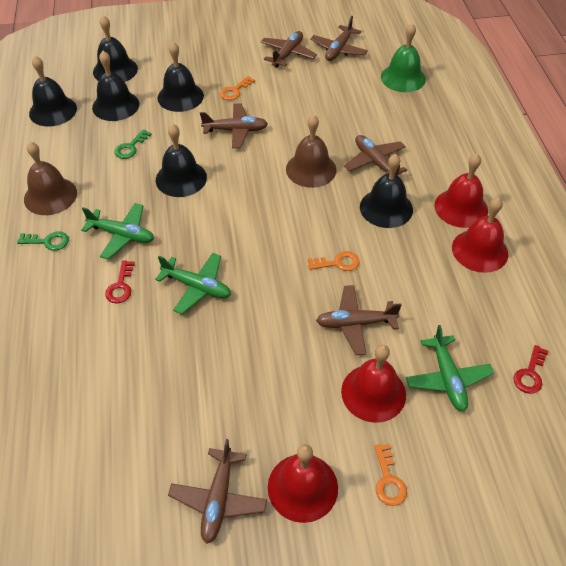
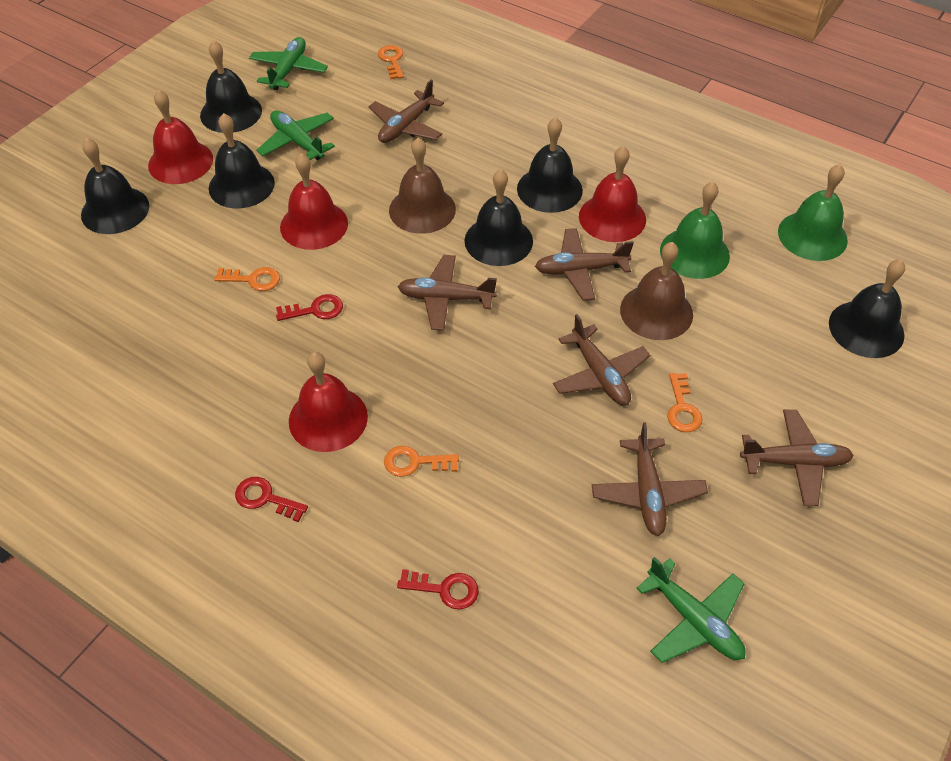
green bell: [381,23,426,92] = 1 -> [660,182,730,279] [778,164,848,261] = 2
green key: [17,231,69,251] [114,129,152,159] = 2 -> none = 0
orange key: [220,76,255,100] [308,251,360,271] [374,444,407,506] = 3 -> [214,267,280,291] [378,45,404,79] [384,446,459,477] [667,373,703,432] = 4
red key: [105,260,135,304] [513,345,548,394] = 2 -> [235,477,308,522] [276,294,343,321] [397,569,479,609] = 3

